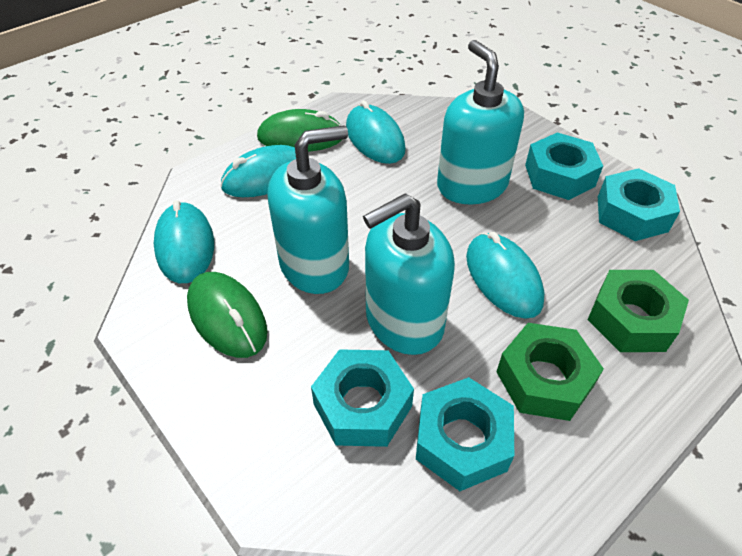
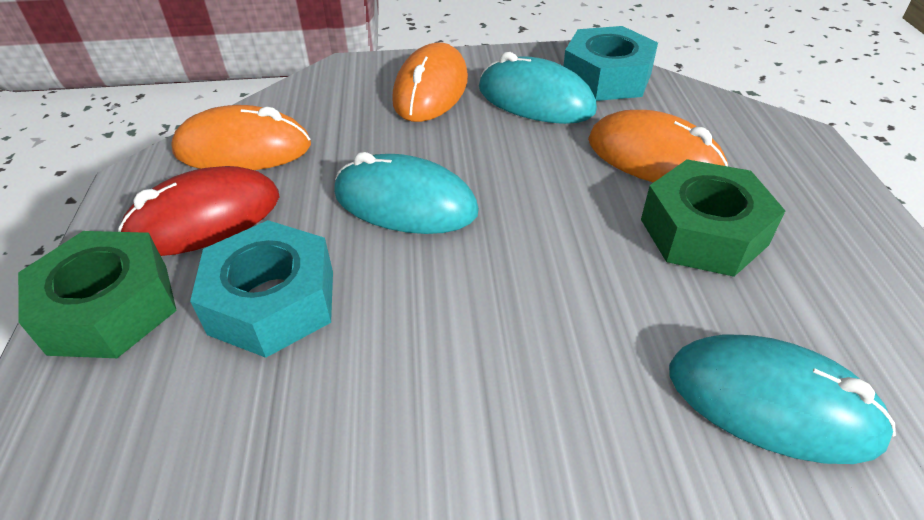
green mouse: [187,272,267,358] [257,109,343,152] = 2 -> none = 0
orange mouse: none = 0 -> [171,105,311,170] [392,43,468,122] [588,110,728,183] = 3
red mouse: none = 0 -> [118,166,279,256] = 1
turquoise mouse: [154,200,214,283] [220,145,296,197] [346,100,406,164] [466,232,544,319] = 4 -> [334,152,479,234] [479,52,597,124] [669,334,896,464] = 3
turquoise nut: [311,349,414,447] [416,377,514,491] [525,132,603,200] [598,168,680,241] = 4 -> [190,220,333,358] [563,26,658,101] = 2
turquoise soap dispenser: [268,125,349,294] [363,193,455,355] [437,40,524,205] = 3 -> none = 0

